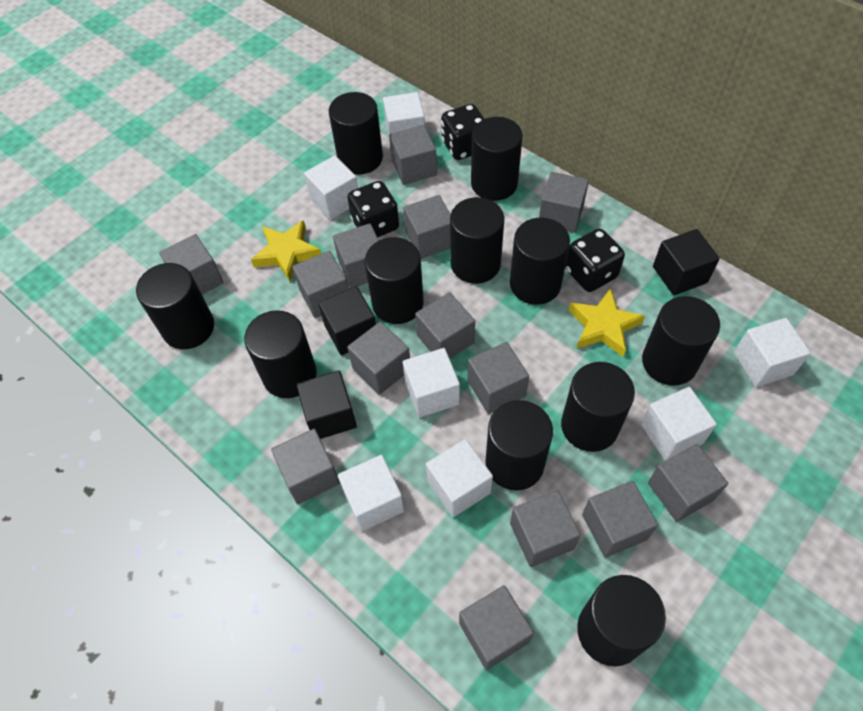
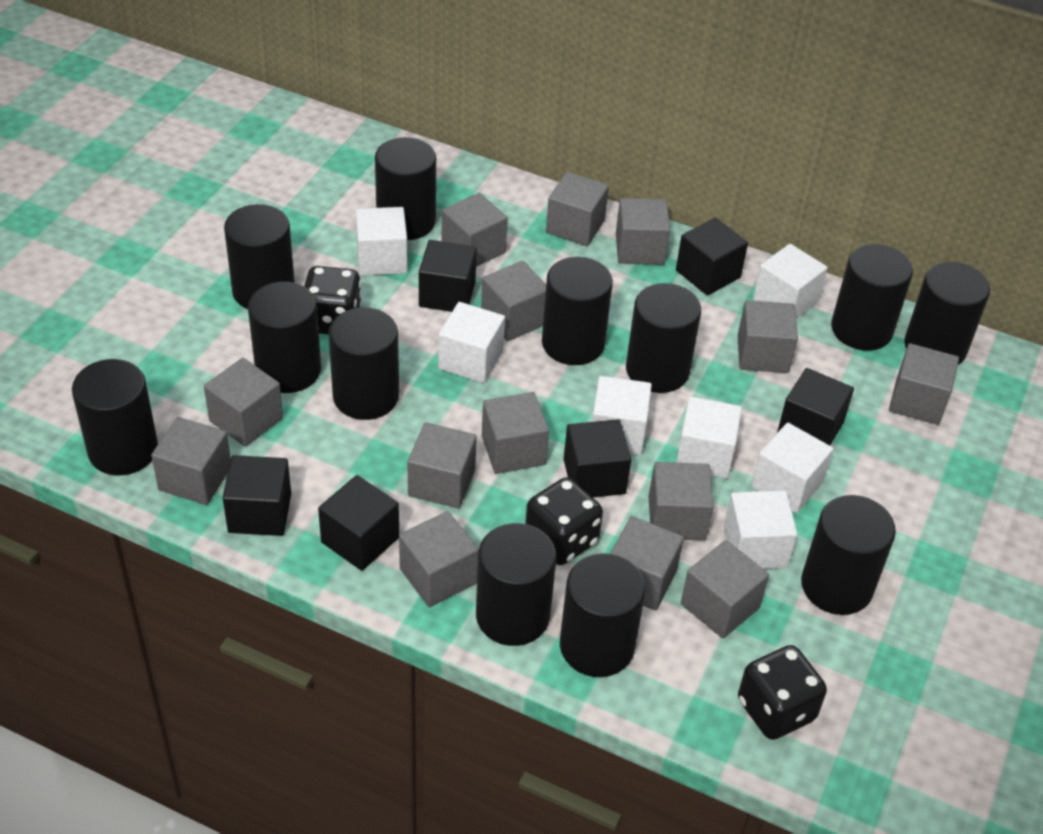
black cube: [296,371,357,439] [318,286,376,356] [653,229,720,295] = 3 -> [223,455,291,536] [318,475,399,571] [419,240,477,312] [563,419,631,497] [676,218,748,296] [777,368,854,445] = 6
black cylinder: [136,263,214,349] [244,310,317,398] [329,92,383,174] [365,237,424,324] [450,197,504,284] [471,117,523,201] [485,400,553,490] [510,218,570,305] [561,362,635,452] [577,575,666,666] [642,296,720,386] = 11 -> [72,359,158,475] [224,204,295,309] [248,282,321,393] [329,307,399,420] [375,137,436,240] [476,523,556,646] [542,257,613,365] [560,553,646,677] [626,283,701,393] [801,495,896,615] [831,244,913,351] [904,262,990,365] = 12
yellow star: [251,220,322,281] [569,288,645,357] = 2 -> none = 0

